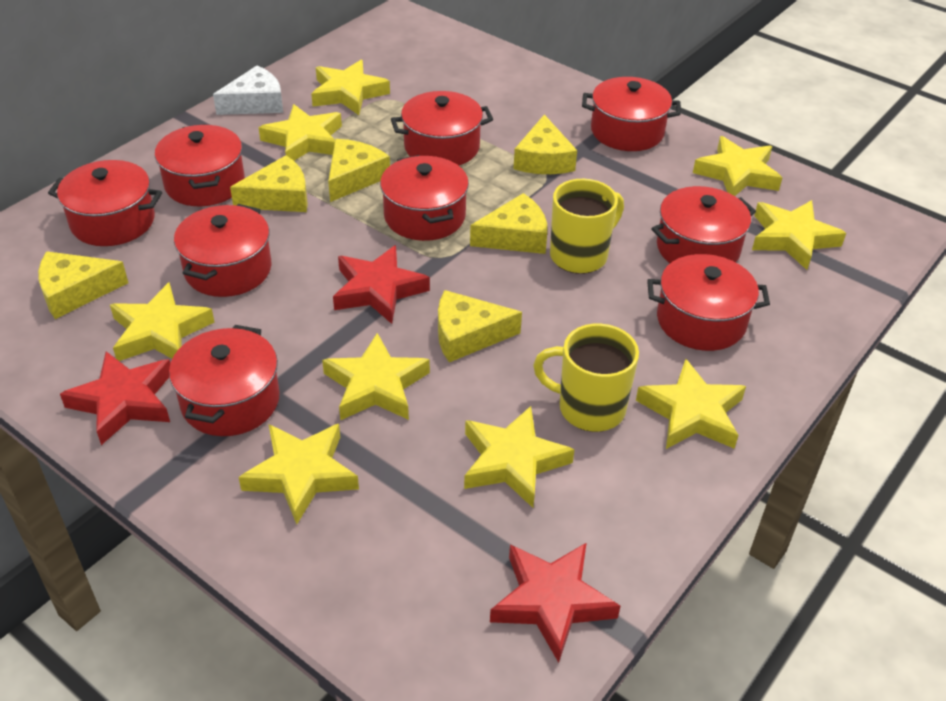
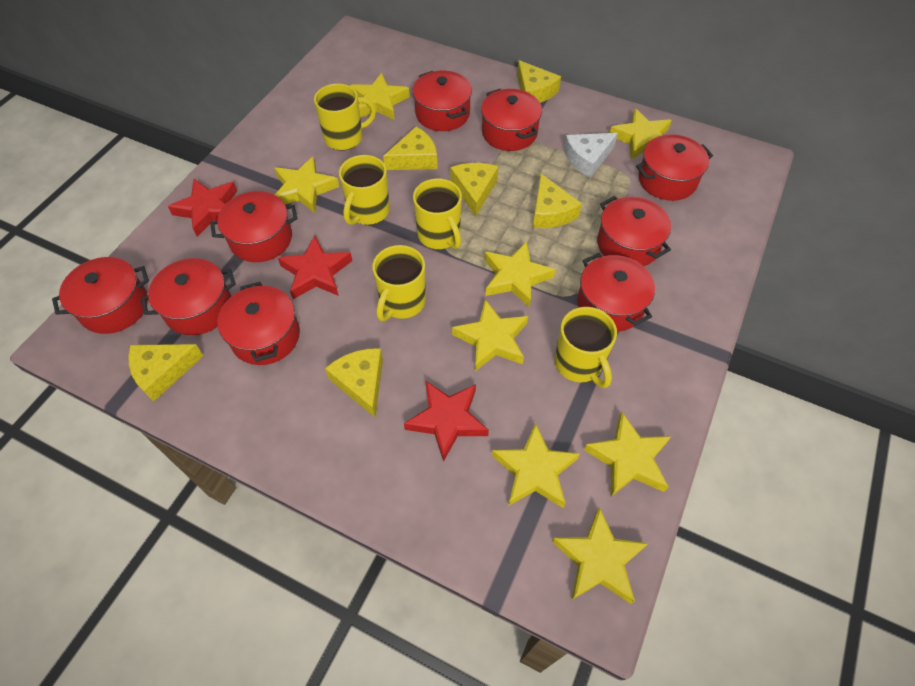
yellow mug: [533,324,639,432] [550,179,624,274] = 2 -> [314,84,376,150] [339,155,390,225] [372,245,426,321] [413,178,462,249] [555,307,617,388] = 5
yellow star: [110,282,215,361] [239,424,359,525] [258,104,342,161] [311,60,390,115] [322,333,430,420] [464,406,575,508] [636,359,746,449] [693,136,782,196] [752,200,846,270] = 9 -> [274,156,339,213] [349,73,410,120] [452,299,528,371] [485,241,555,308] [492,423,580,508] [552,507,649,604] [584,412,671,497] [610,109,672,160] = 8

